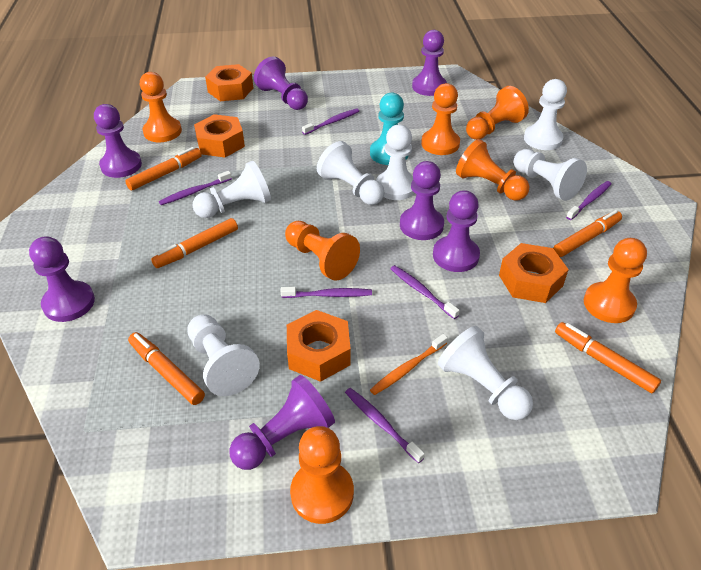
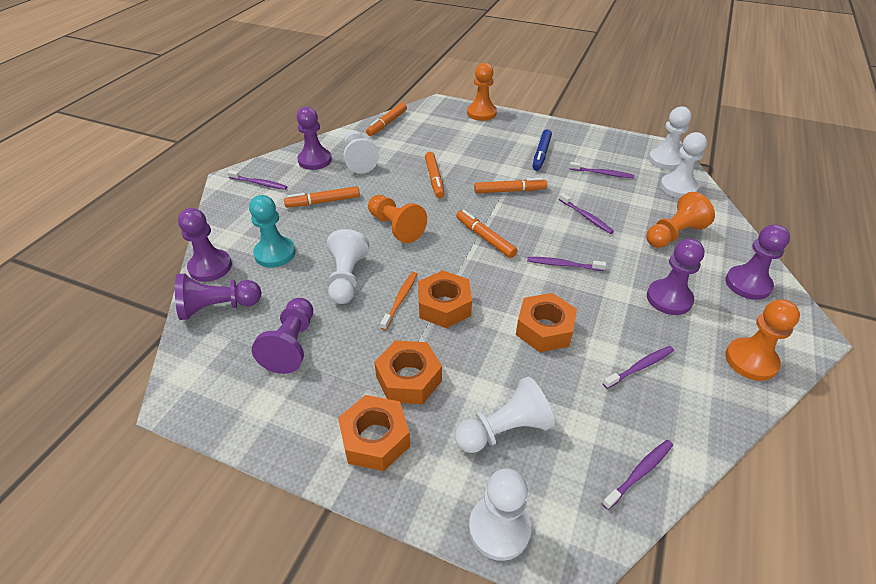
blue marker: none = 0 -> [533,130,552,171] = 1
orange pawn: [140,72,182,142] [285,221,360,281] [290,426,354,524] [421,83,460,155] [456,139,529,201] [466,86,529,140] [584,238,647,323] = 7 -> [368,195,427,243] [467,63,497,121] [646,192,715,248] [725,299,800,381] = 4
purple pawn: [29,236,95,322] [94,104,142,178] [229,375,335,470] [254,56,308,110] [400,161,444,240] [412,30,447,96] [433,190,480,272] = 7 -> [175,274,261,320] [178,208,232,282] [252,298,313,374] [297,107,332,170] [647,239,705,315] [725,224,790,300] = 6
white pawn: [187,314,260,396] [192,161,271,218] [317,141,385,205] [376,124,415,200] [438,326,533,420] [514,149,587,201] [524,79,567,150] = 7 -> [326,229,369,304] [344,130,379,174] [455,376,555,453] [469,468,531,561] [649,106,691,170] [660,132,707,198] = 6

